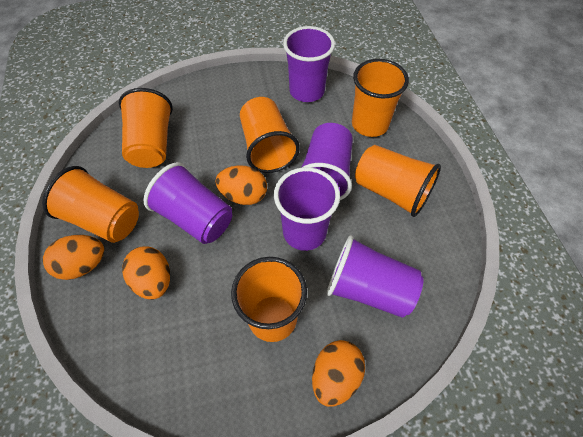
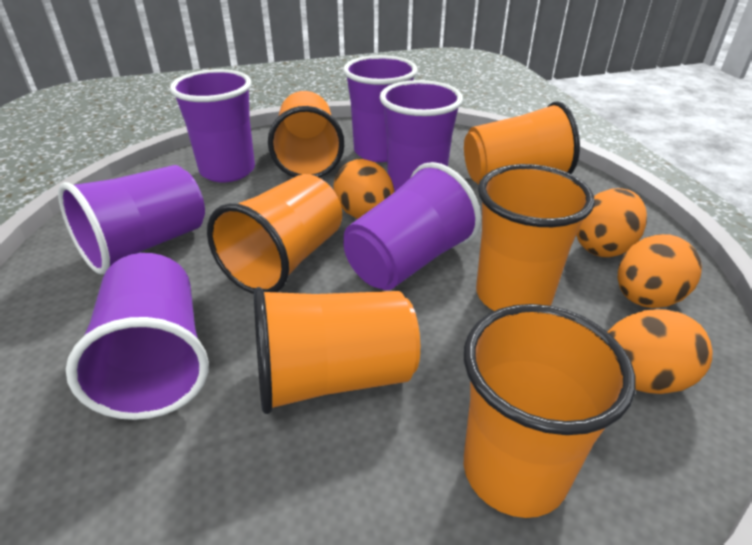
purple cup: [143,162,232,244] [274,167,340,251] [283,26,335,102] [301,123,353,200] [327,235,424,318] = 5 -> [58,165,205,275] [66,253,209,420] [170,69,255,182] [343,55,418,162] [343,162,481,290] [380,80,463,191] = 6

